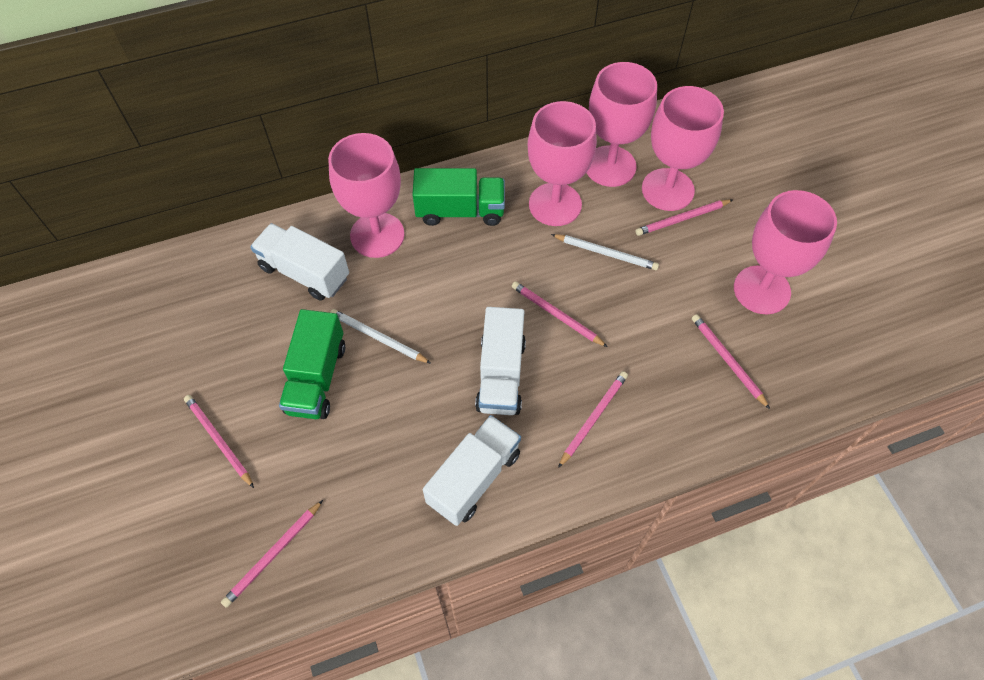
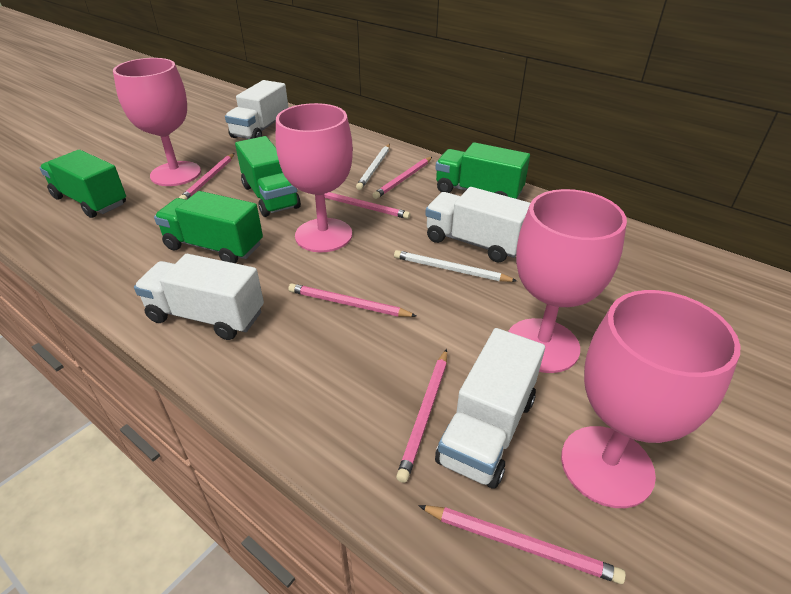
green truck: [279,309,345,419] [412,168,505,226] = 2 -> [40,150,126,218] [154,191,263,263] [235,136,301,217] [435,142,530,199] = 4
pink goblet: [328,133,404,258] [528,101,597,226] [586,62,657,187] [642,86,724,211] [734,190,837,314] = 5 -> [113,58,201,186] [276,103,353,252] [508,189,627,373] [561,290,740,508] = 4
white truck: [250,223,349,301] [423,415,521,526] [475,307,526,415] = 3 -> [134,254,264,340] [225,80,289,139] [425,187,530,263] [435,328,545,489] = 4

